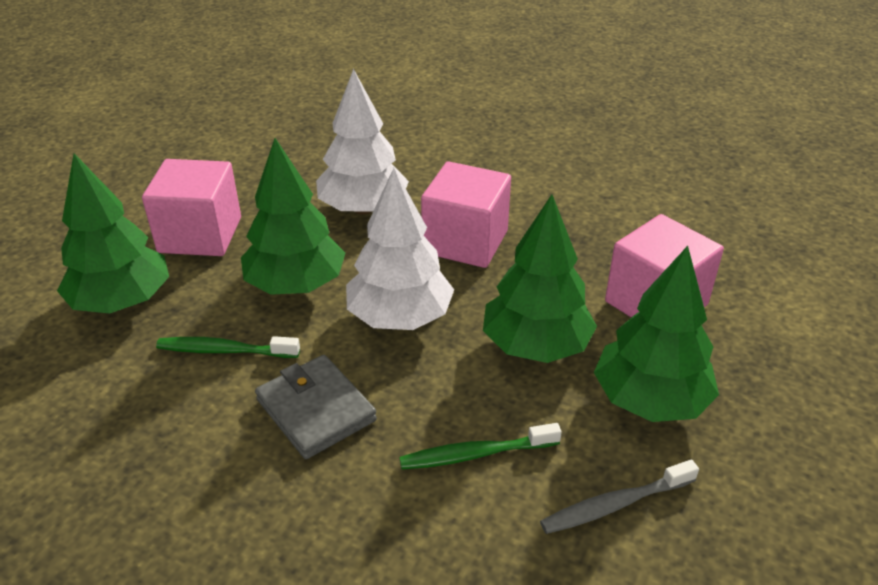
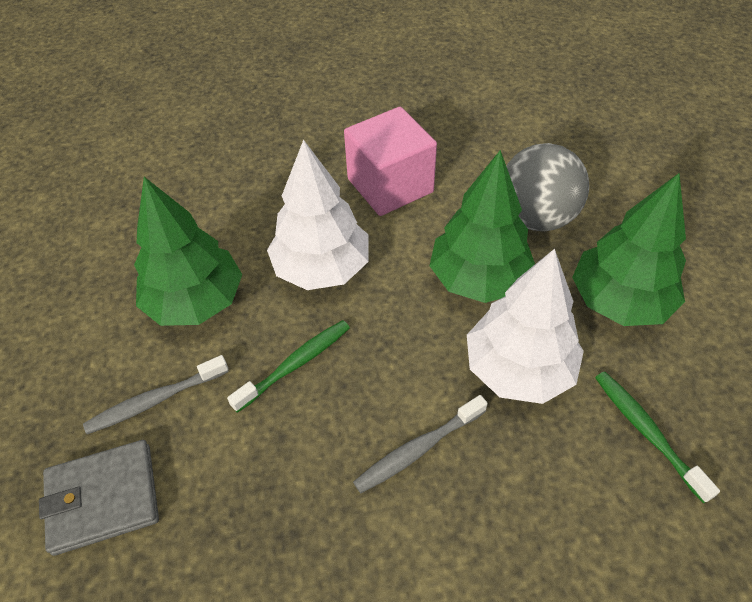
green tree: [57,153,169,314] [241,138,345,295] [483,195,597,363] [594,246,719,422] = 4 -> [134,177,242,326] [429,150,535,303] [572,173,686,326] = 3
grey ball: none = 0 -> [506,143,589,231] = 1
grey toothbrush: [540,460,699,534] = 1 -> [83,355,229,434] [353,395,488,493] = 2
pink cube: [142,159,241,256] [421,161,511,268] [605,214,724,318] = 3 -> [344,107,437,216] = 1

